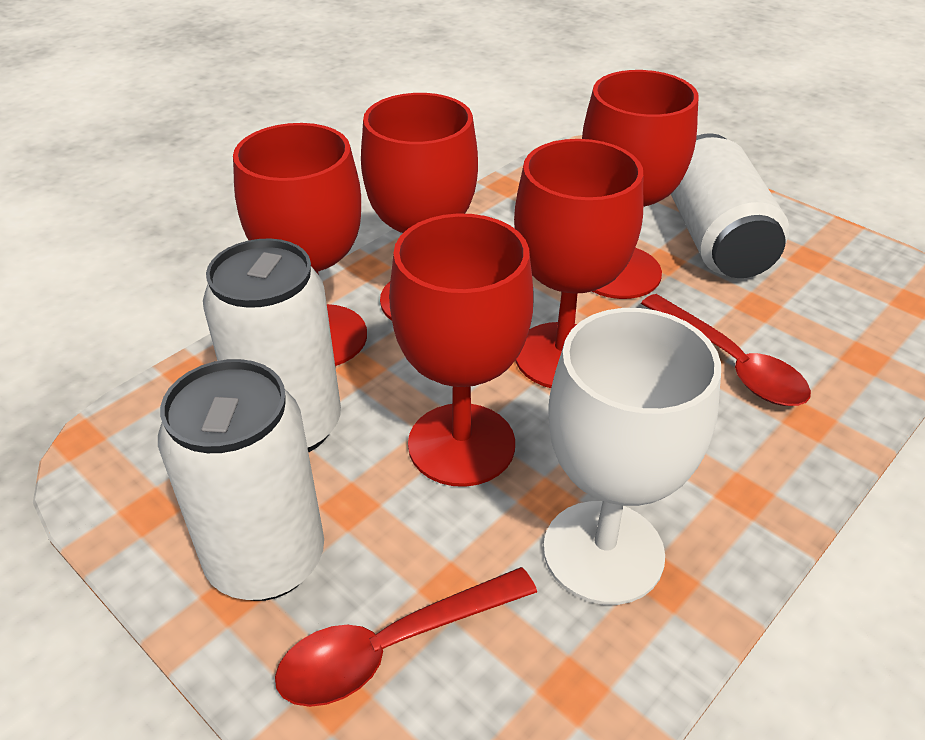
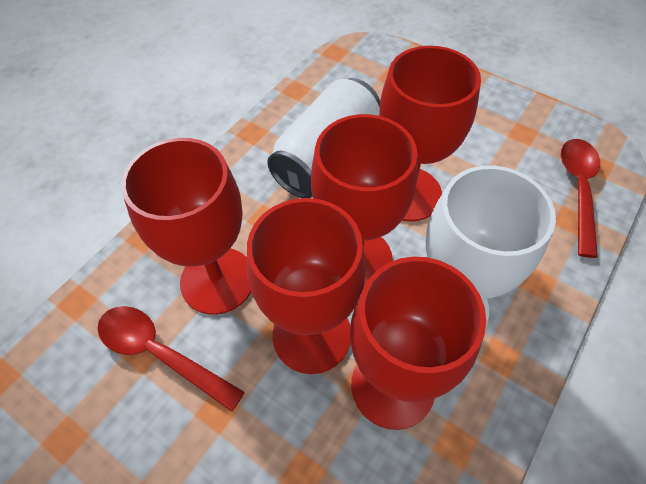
white can: [158,359,324,601] [203,238,341,452] [671,133,789,278] = 3 -> [267,78,380,198] = 1

